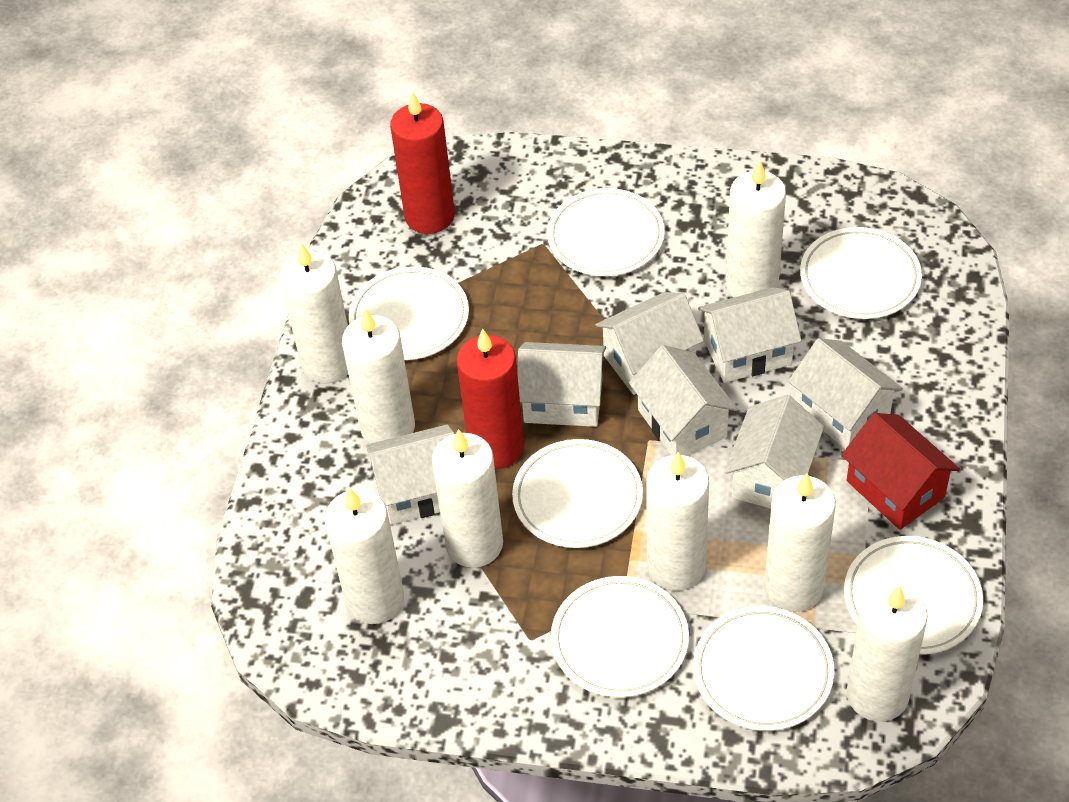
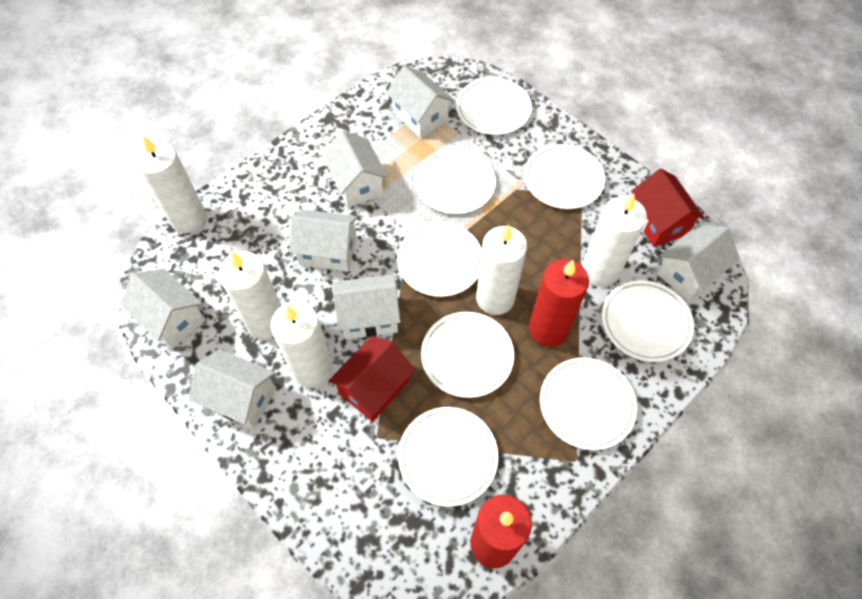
red house: [841,413,960,530] = 1 -> [329,336,415,422] [631,169,705,247] = 2
white candle: [280,243,348,384] [325,487,404,624] [342,309,415,444] [432,429,503,568] [646,452,709,591] [726,161,786,298] [764,473,836,612] [847,585,928,722] = 8 -> [135,136,206,233] [219,251,282,340] [271,302,333,388] [476,224,527,315] [582,194,647,287] = 5
white plate: [349,267,469,360] [512,439,643,548] [547,188,664,276] [551,576,689,697] [693,606,834,731] [800,227,922,319] [844,536,983,655] = 7 -> [397,222,482,297] [398,407,498,507] [415,149,496,214] [421,312,514,398] [456,78,532,135] [524,144,605,209] [540,358,637,450] [602,280,694,362] = 8

